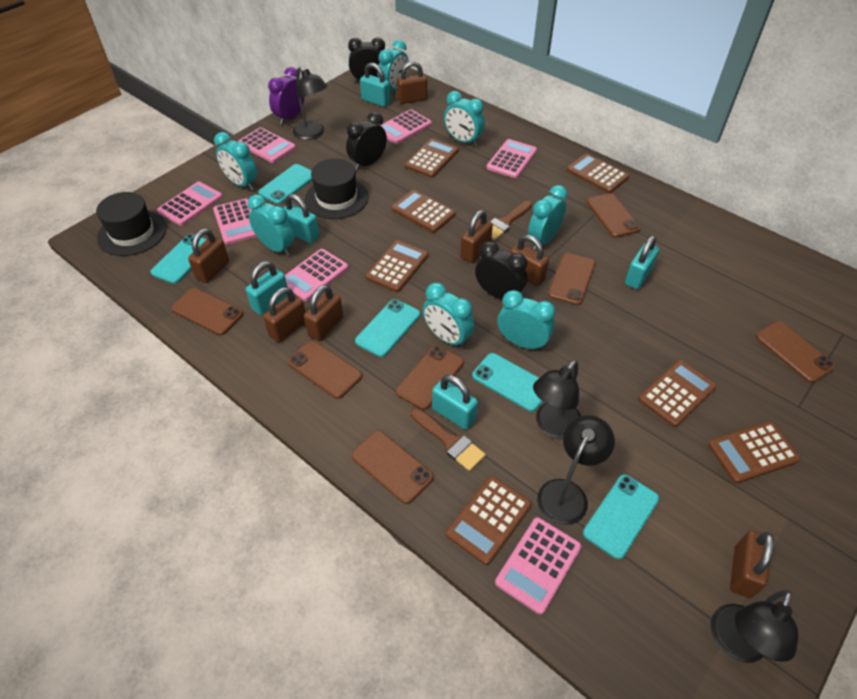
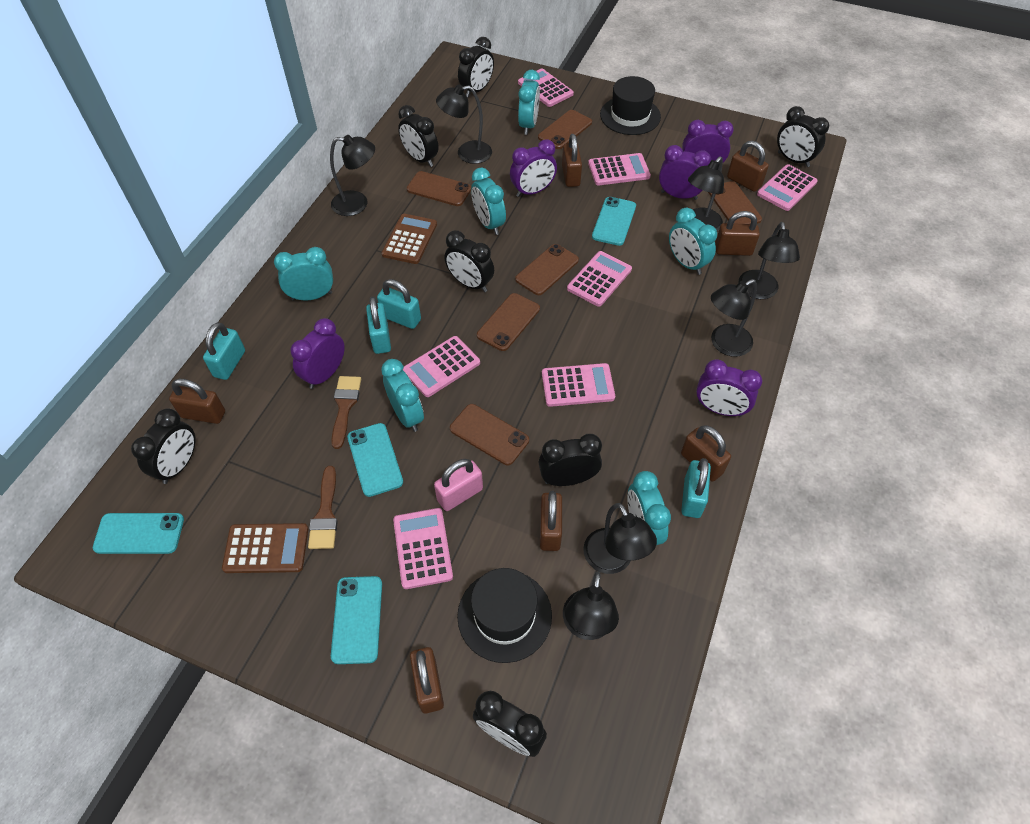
black clock: [346,112,387,170] [348,37,385,83] [475,241,527,300] = 3 -> [131,408,195,484] [398,105,438,167] [445,230,494,292] [458,37,494,98] [473,691,547,757] [539,434,602,486] [777,106,829,167] = 7
black lamp: [293,67,327,140] [533,360,581,439] [537,415,615,525] [711,590,798,663] = 4 -> [330,135,375,216] [436,84,492,164] [563,572,619,640] [583,503,657,574] [688,156,724,231] [711,279,757,357] [739,222,800,299] = 7
brown calculator: [365,240,428,292] [391,190,456,233] [405,138,458,178] [446,476,532,565] [567,153,629,193] [638,360,717,427] [708,421,800,483] = 7 -> [222,523,308,573] [381,214,437,264] = 2
brown phone: [171,288,243,335] [288,341,362,399] [351,431,434,504] [396,345,464,410] [548,253,596,305] [587,193,641,238] [756,321,835,383] = 7 -> [407,171,471,206] [450,404,529,465] [477,293,540,351] [515,244,579,295] [538,110,592,149] [708,181,762,224] = 6
pink padlock: none = 0 -> [434,459,483,511] = 1
purple clock: [268,67,305,125] = 1 -> [291,318,345,389] [510,139,557,197] [659,145,711,200] [682,120,734,162] [696,359,762,417] = 5
turquoise clock: [214,132,257,190] [248,194,294,256] [378,40,409,91] [422,283,475,349] [444,91,485,146] [498,290,556,351] [528,185,568,250] = 7 -> [274,247,333,301] [381,359,424,432] [471,167,506,235] [518,70,540,135] [628,471,671,545] [669,208,717,275] = 6
turquoise padlock: [246,261,288,315] [283,194,319,244] [360,63,391,107] [432,375,478,430] [625,235,659,290] = 5 -> [203,322,245,380] [366,297,391,354] [377,279,421,329] [681,458,711,518] = 4
turquoise phone: [150,234,207,284] [258,164,312,204] [355,299,420,357] [472,353,543,412] [583,475,659,559] = 5 -> [93,513,184,554] [331,576,382,664] [347,423,403,497] [592,197,636,246] = 4

